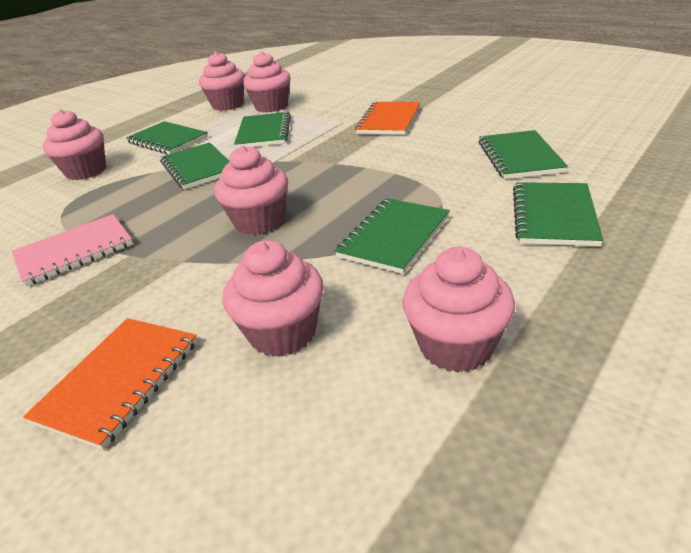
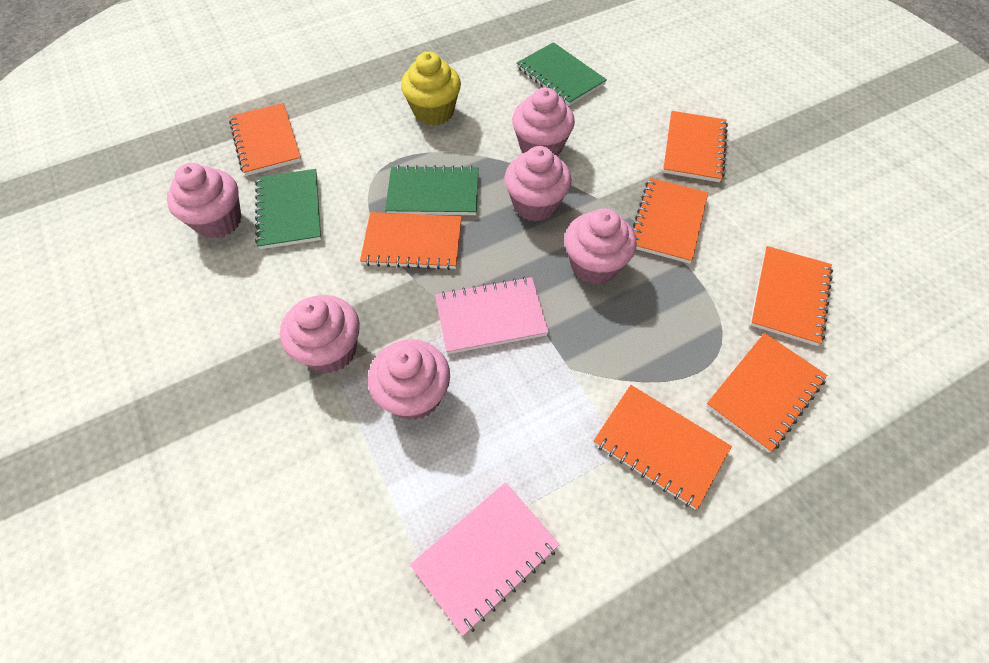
green notebook: [126,121,208,155] [160,142,229,190] [234,112,291,149] [335,198,450,274] [478,130,568,179] [513,182,603,246] = 6 -> [255,169,321,249] [385,165,478,215] [517,42,607,106] = 3
orange notebook: [23,318,197,450] [355,102,420,135] = 2 -> [229,103,301,176] [360,212,462,270] [594,385,732,510] [633,178,708,264] [663,111,728,182] [706,333,827,453] [750,246,833,346] = 7
pink notebook: [12,214,133,286] = 1 -> [410,482,560,636] [435,277,549,354] = 2
yellow cupcake: none = 0 -> [401,51,461,126] = 1

